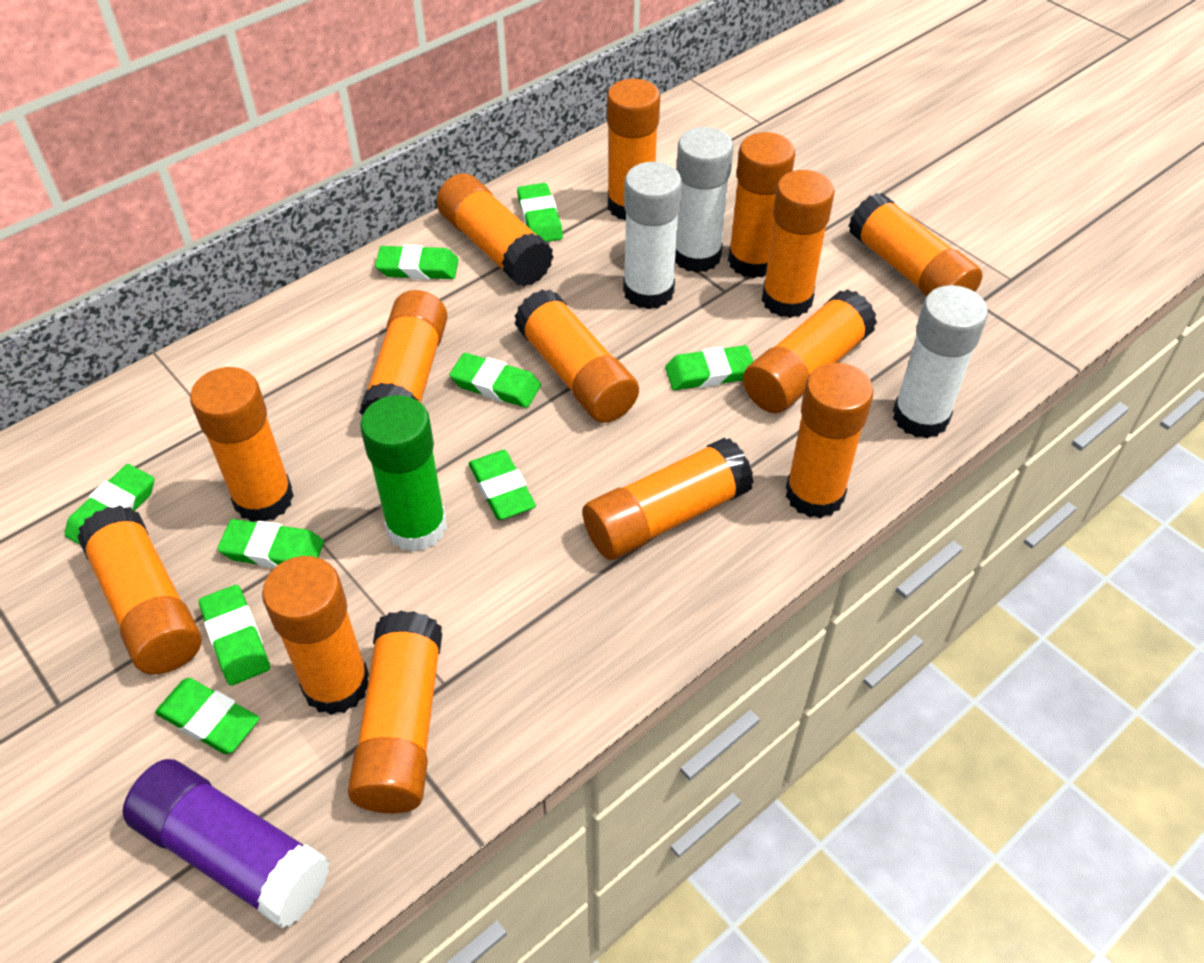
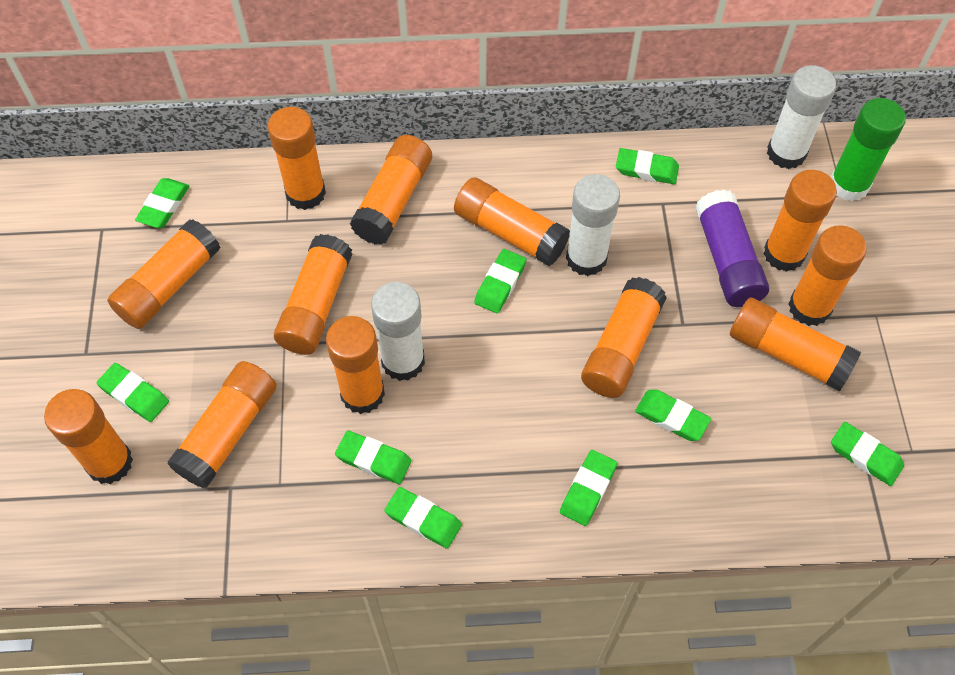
orange glue stick: [77,505,201,674] [190,367,294,522] [262,556,369,715] [348,611,442,813] [359,290,448,416] [437,173,553,287] [514,289,639,423] [582,438,754,560] [607,79,660,220] [728,132,795,278] [743,289,877,413] [761,170,835,318] [786,362,873,518] [848,193,983,296] = 14 -> [44,389,133,484] [107,219,221,329] [167,361,277,488] [268,107,326,210] [274,234,352,355] [326,316,385,414] [350,135,432,245] [454,177,570,266] [581,277,667,398] [730,298,861,391] [764,170,837,272] [788,225,867,326] = 12

